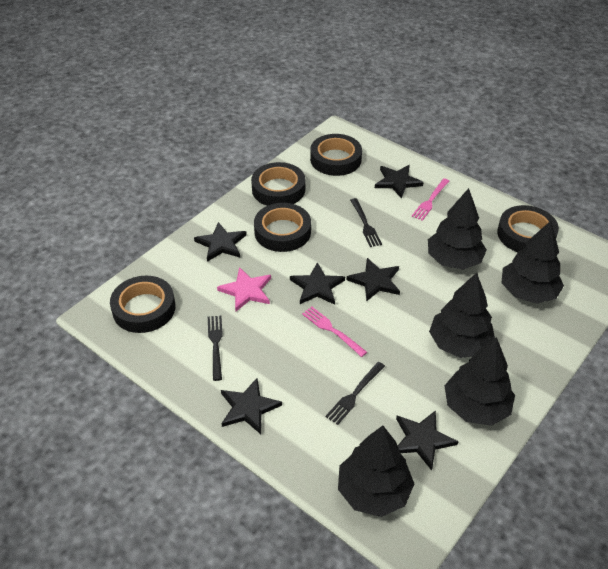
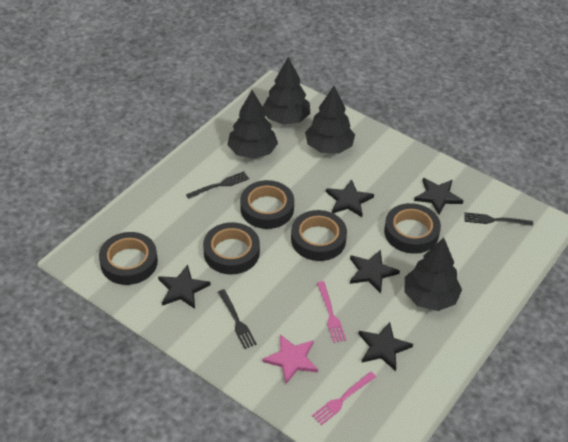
black star: [194,222,247,262] [221,378,282,434] [290,262,345,305] [347,258,400,301] [375,165,424,199] [396,410,459,471] = 6 -> [158,265,211,309] [326,179,374,217] [350,250,400,293] [358,322,413,371] [414,178,463,215] = 5
black tree: [338,426,415,517] [428,188,487,270] [429,272,495,358] [444,337,515,426] [501,221,564,304] = 5 -> [227,90,278,159] [263,57,310,125] [305,86,355,154] [404,238,462,311] = 4

